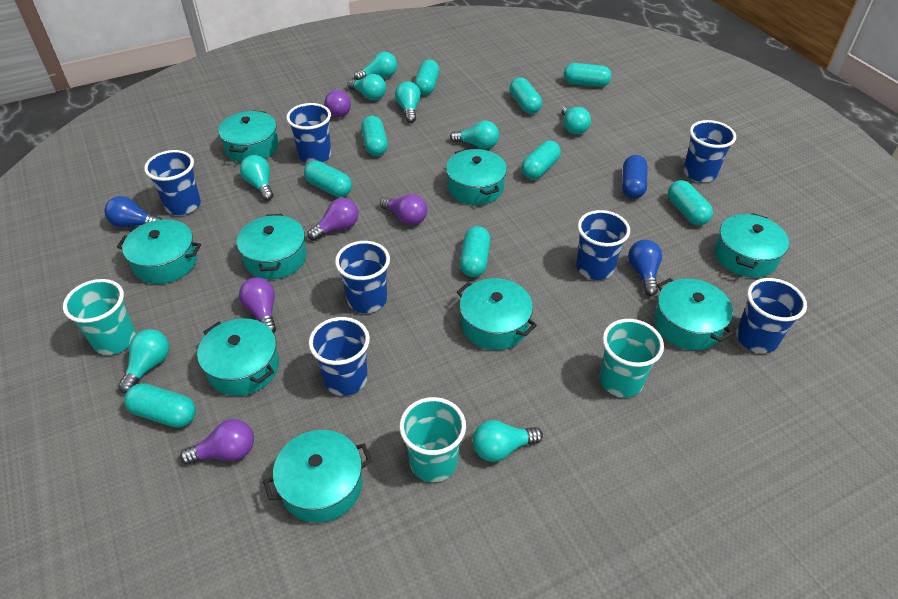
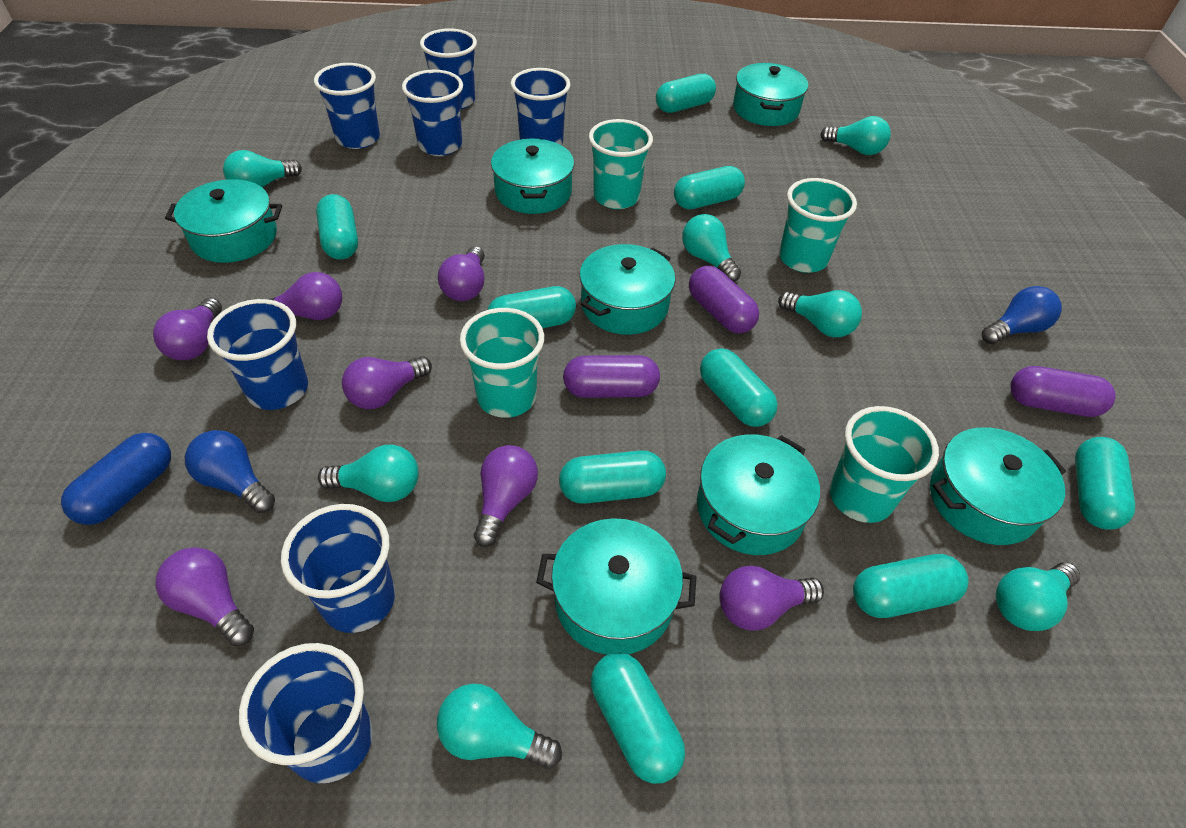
purple capsule: none = 0 -> [563,355,660,398] [689,266,759,333] [1010,366,1116,417] = 3
purple light bulb: [180,419,254,465] [239,277,276,333] [307,198,358,241] [325,89,351,117] [380,194,427,225] = 5 -> [153,297,222,360] [155,547,254,646] [269,272,342,320] [342,356,432,409] [438,246,485,301] [474,445,538,547] [719,566,824,631] = 7
turquoise cup: [63,279,136,355] [399,397,466,482] [599,319,664,397] = 3 -> [460,308,544,418] [589,119,653,209] [779,178,857,273] [829,406,939,523] = 4
turquoise light bulb: [118,329,169,393] [240,155,273,201] [347,74,386,100] [354,52,397,80] [395,81,421,123] [450,121,499,149] [473,420,543,462] [562,105,591,135] = 8 -> [223,150,302,188] [318,445,419,502] [437,684,562,769] [682,214,741,282] [778,290,862,338] [820,116,891,155] [996,562,1080,631] = 7
turquoise pot: [117,219,201,284] [197,318,279,396] [218,110,279,162] [237,214,307,279] [263,430,372,523] [446,149,507,205] [457,278,537,350] [654,278,734,350] [715,213,789,278] = 9 -> [165,179,282,263] [491,139,574,214] [536,518,696,655] [579,244,675,335] [697,435,820,555] [733,63,808,126] [930,427,1066,545] = 7

